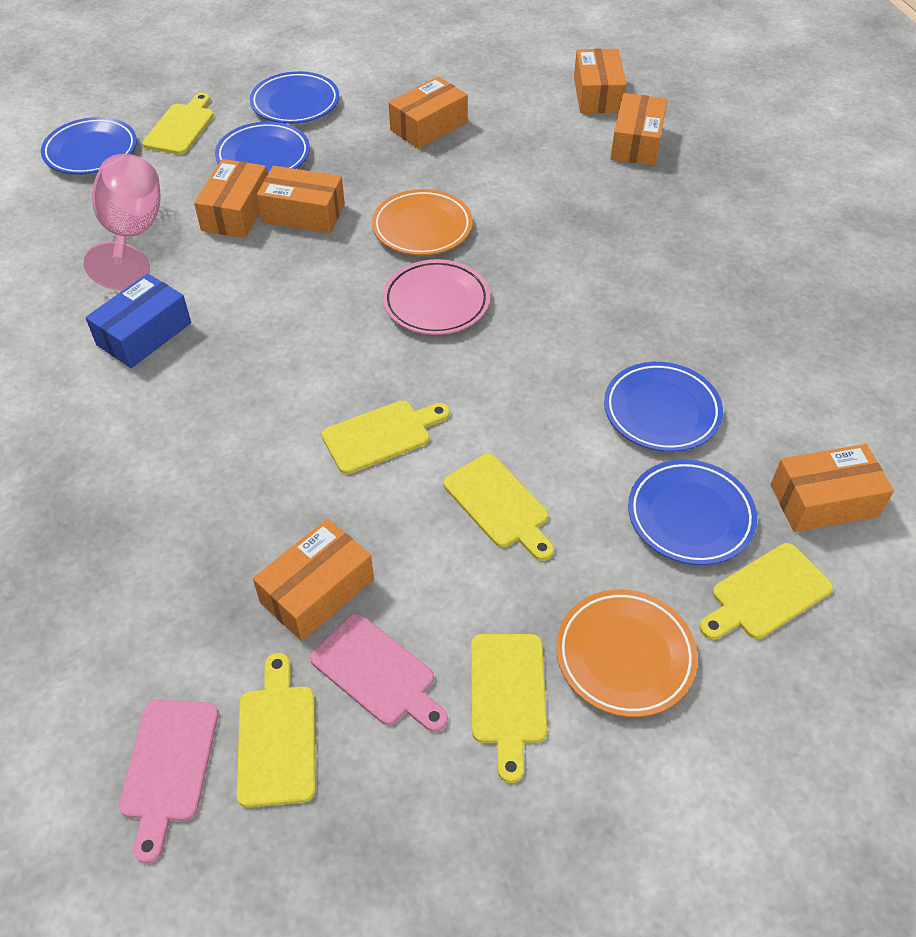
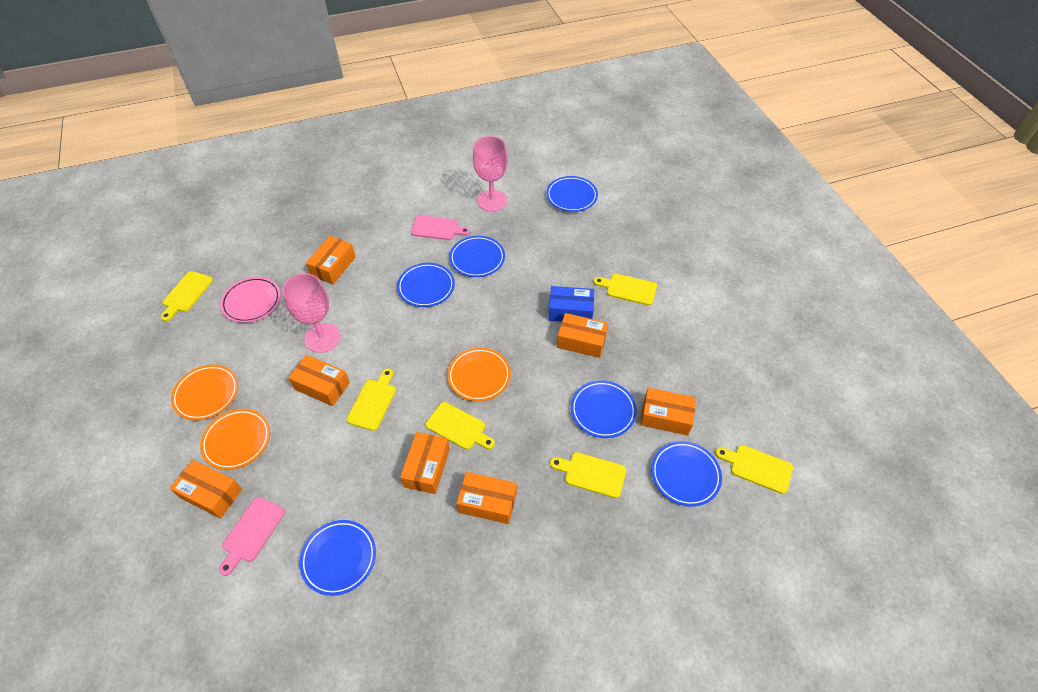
blue plate: [41,117,137,175] [215,122,310,174] [250,71,339,124] [604,362,723,452] [628,459,757,565] = 5 -> [299,520,376,596] [397,263,455,307] [449,236,505,277] [546,176,598,212] [571,380,637,438] [651,441,722,507] = 6
orange plate: [372,189,473,255] [556,589,698,717] = 2 -> [171,364,238,420] [200,409,270,470] [447,348,511,401] = 3
pink goblet: [84,154,160,291] = 1 -> [282,273,341,353] [473,136,508,212] = 2

